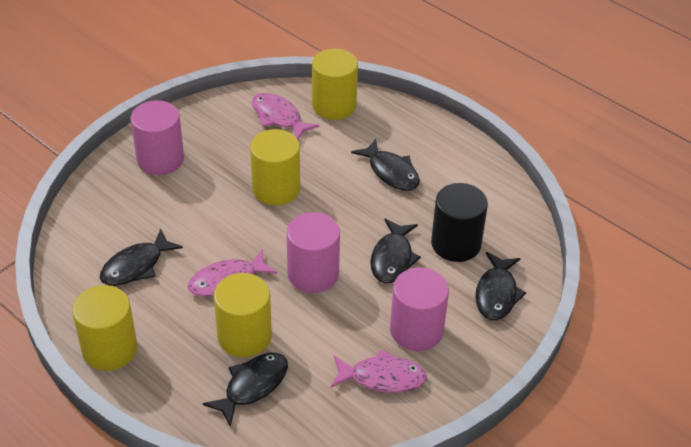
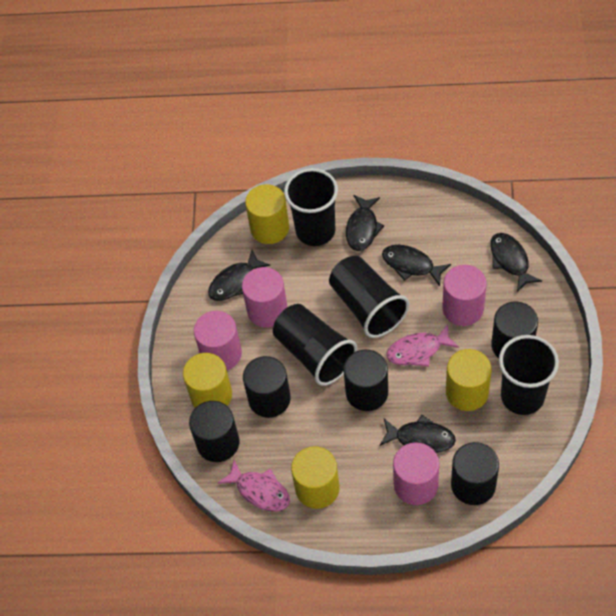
black cup: none = 0 -> [273,304,357,386] [284,168,338,246] [329,256,409,338] [499,335,559,415] = 4
black cylinder: [431,183,488,262] = 1 -> [189,401,239,462] [243,356,291,418] [344,350,388,411] [451,442,499,505] [491,302,538,358] = 5
pink cylinder: [131,100,184,175] [287,212,340,293] [390,267,449,351] = 3 -> [194,311,242,370] [242,267,288,328] [393,442,439,505] [442,265,487,326] = 4
pink fish: [188,249,277,297] [252,93,319,139] [331,349,427,393] = 3 -> [218,460,290,512] [386,324,459,367] = 2

